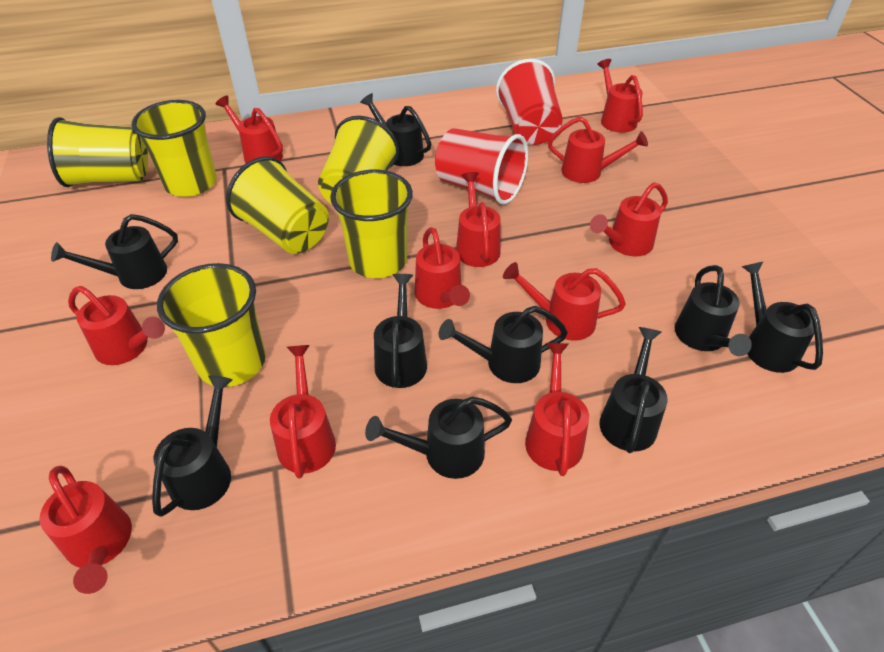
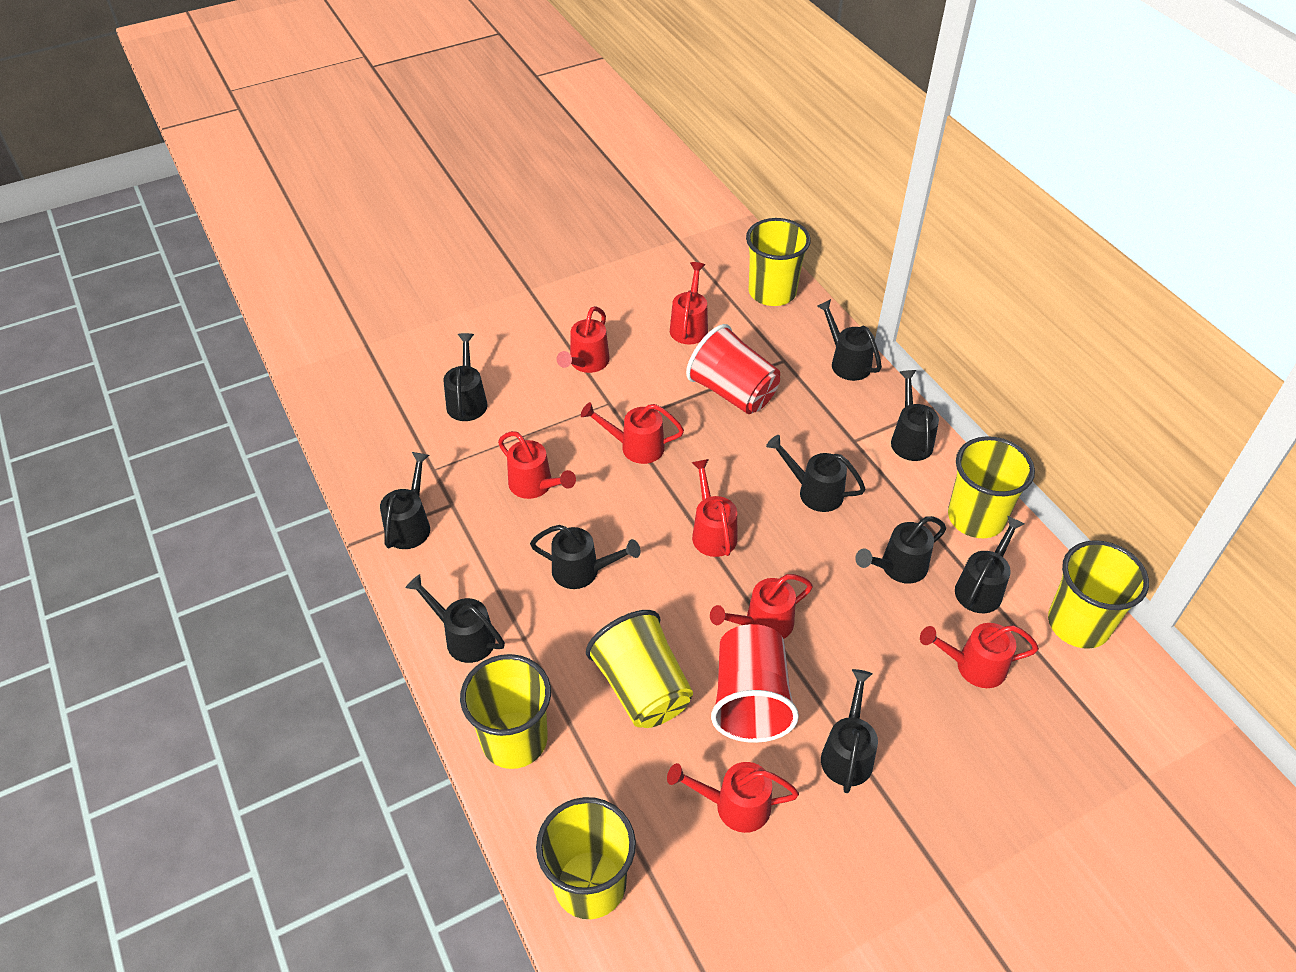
black watering can: [51,214,178,289] [152,375,233,517] [360,93,431,166] [365,397,512,479] [374,274,427,388] [439,306,568,383] [600,327,668,453] [675,265,752,356] [741,262,823,373] = 9 -> [380,452,430,549] [406,574,505,663] [443,333,487,421] [530,525,641,589] [766,435,866,512] [817,299,882,381] [821,669,878,793] [855,516,946,584] [891,370,939,461] [955,516,1024,613] = 10
red watering can: [39,466,132,594] [68,286,165,365] [216,95,283,163] [270,345,336,479] [415,227,470,309] [456,172,501,267] [503,262,626,341] [525,343,589,476] [548,117,648,183] [590,182,668,256] [597,59,643,133] = 11 -> [498,431,576,499] [557,306,610,373] [581,402,684,464] [667,762,799,833] [670,262,708,344] [691,459,737,557] [710,574,813,639] [920,623,1039,688] = 8

